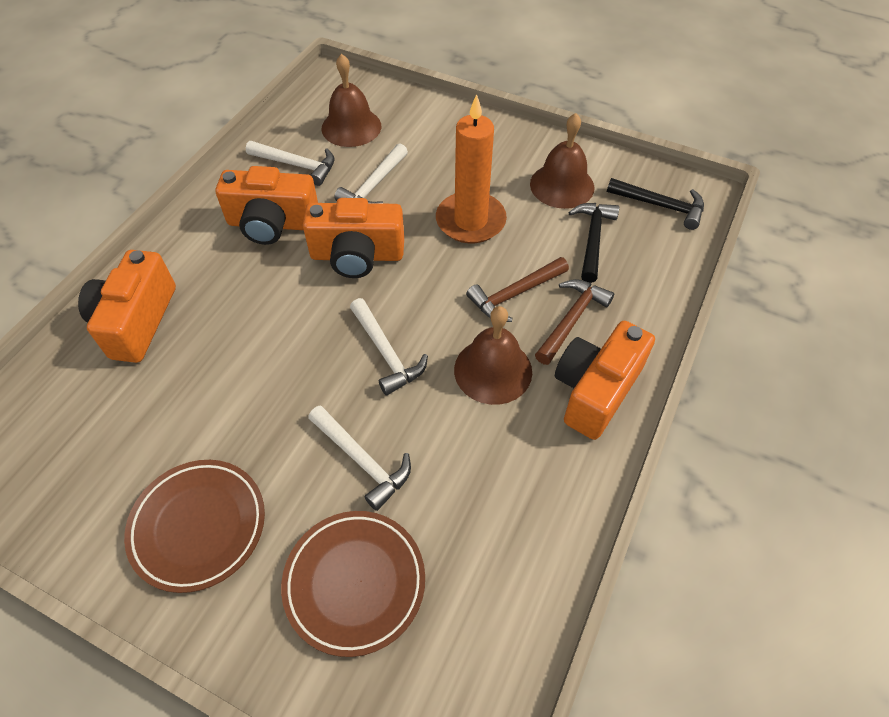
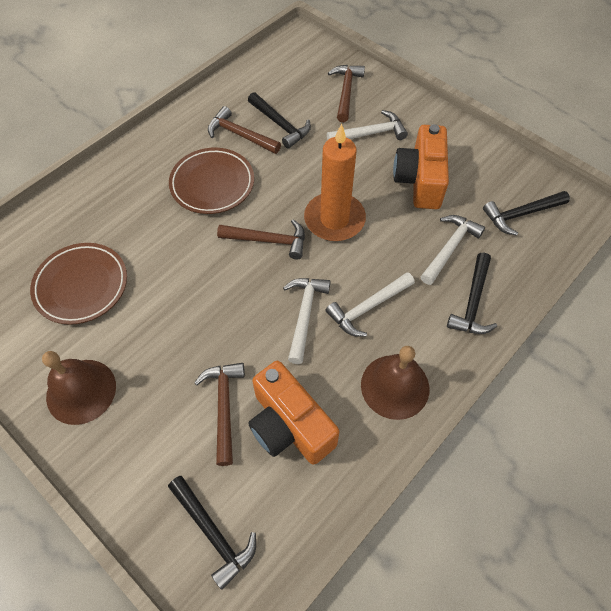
black hammer: [568,203,619,283] [607,178,704,230] = 2 -> [168,476,256,590] [248,92,311,149] [447,252,497,334] [483,191,570,236] = 4
brown bell: [322,54,381,147] [454,306,532,405] [530,113,594,209] = 3 -> [42,351,116,425] [361,346,429,420] = 2
brown hammer: [466,257,569,322] [535,279,614,365] = 2 -> [194,363,245,466] [208,106,281,154] [217,219,305,259] [328,65,365,122] = 4
orange camera: [78,250,176,363] [216,166,318,245] [303,198,404,278] [555,321,655,440] = 4 -> [248,361,340,464] [393,124,449,209] = 2

